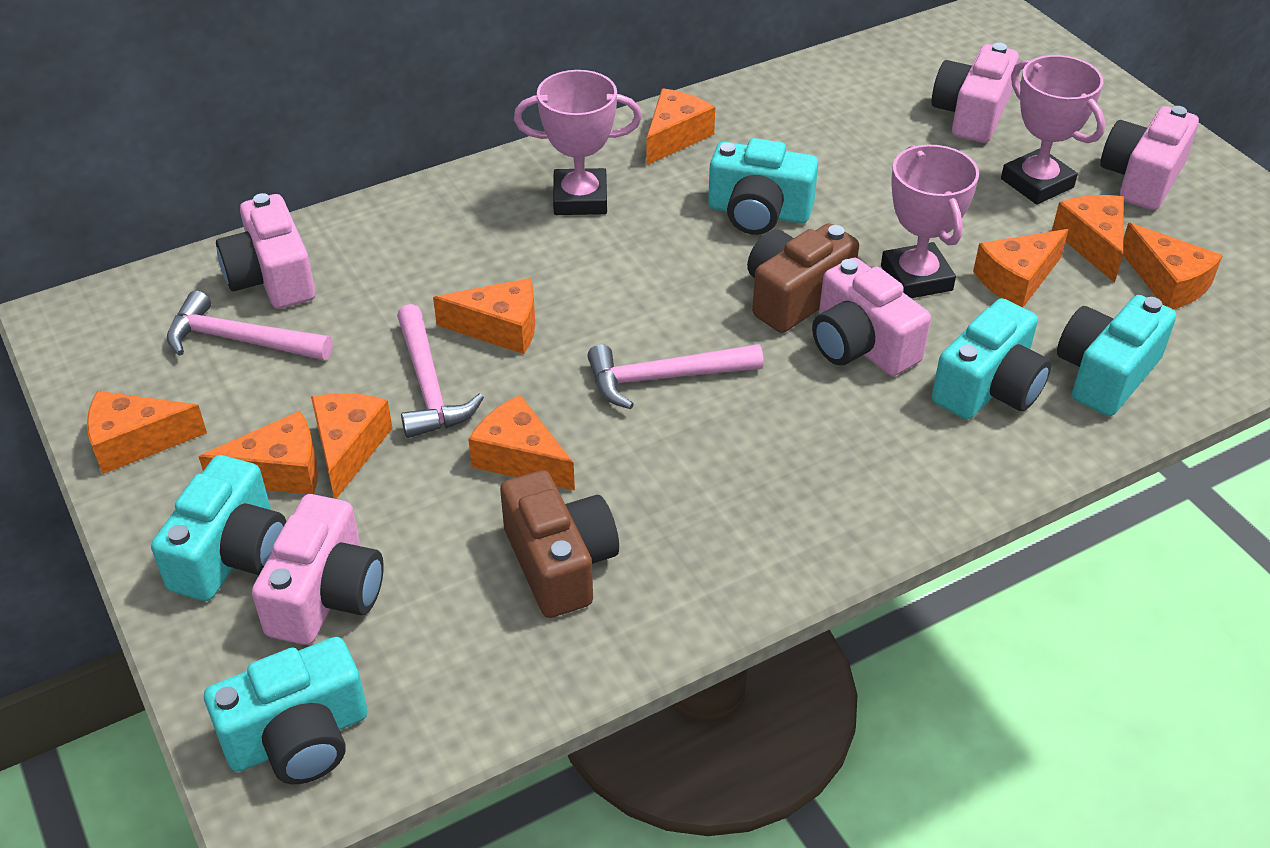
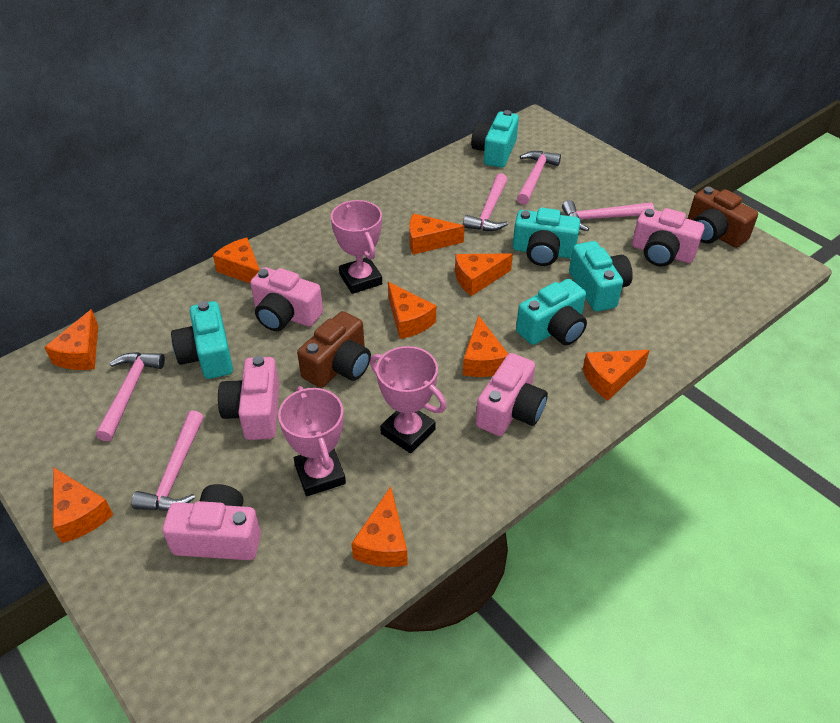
pink hammer: [167,291,333,360] [397,304,484,438] [587,344,764,409] = 3 -> [96,352,165,441] [131,410,204,511] [463,173,508,231] [517,151,561,205] [562,200,654,231] = 5

